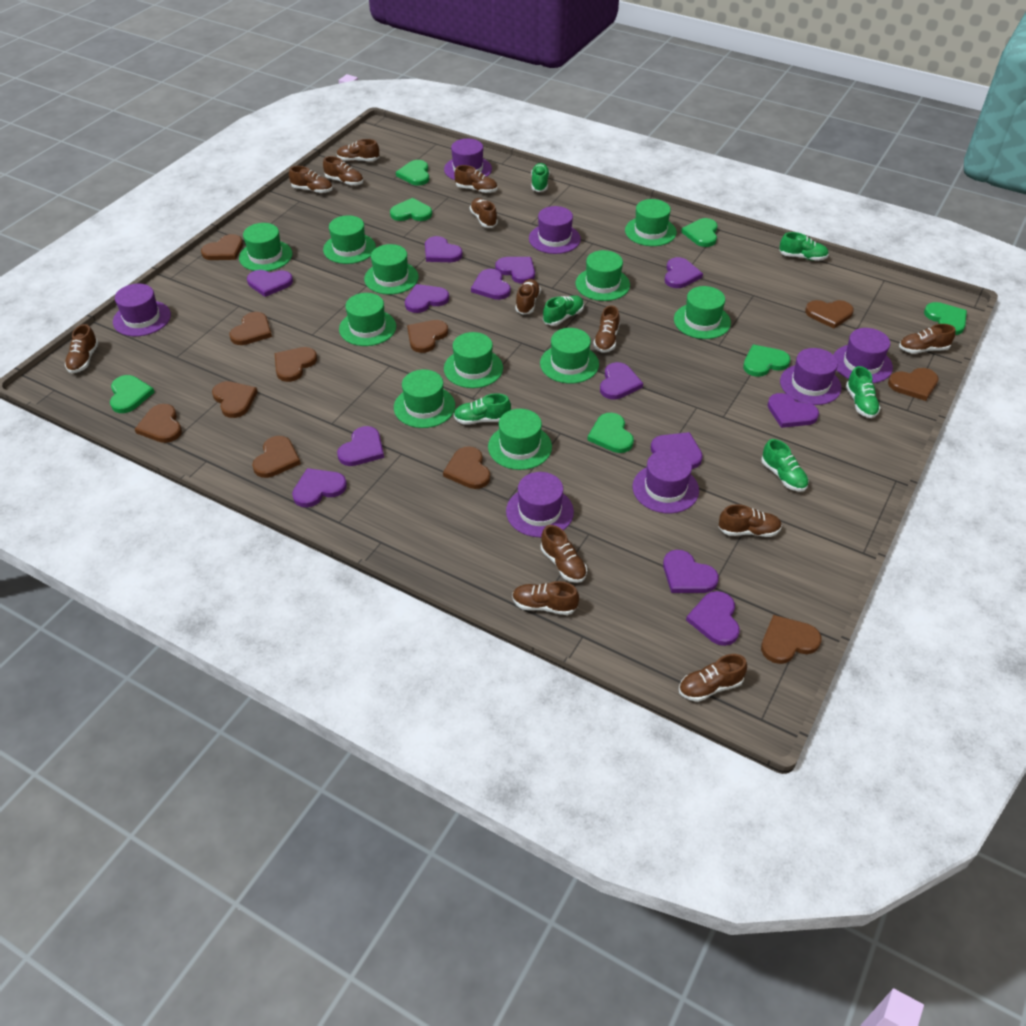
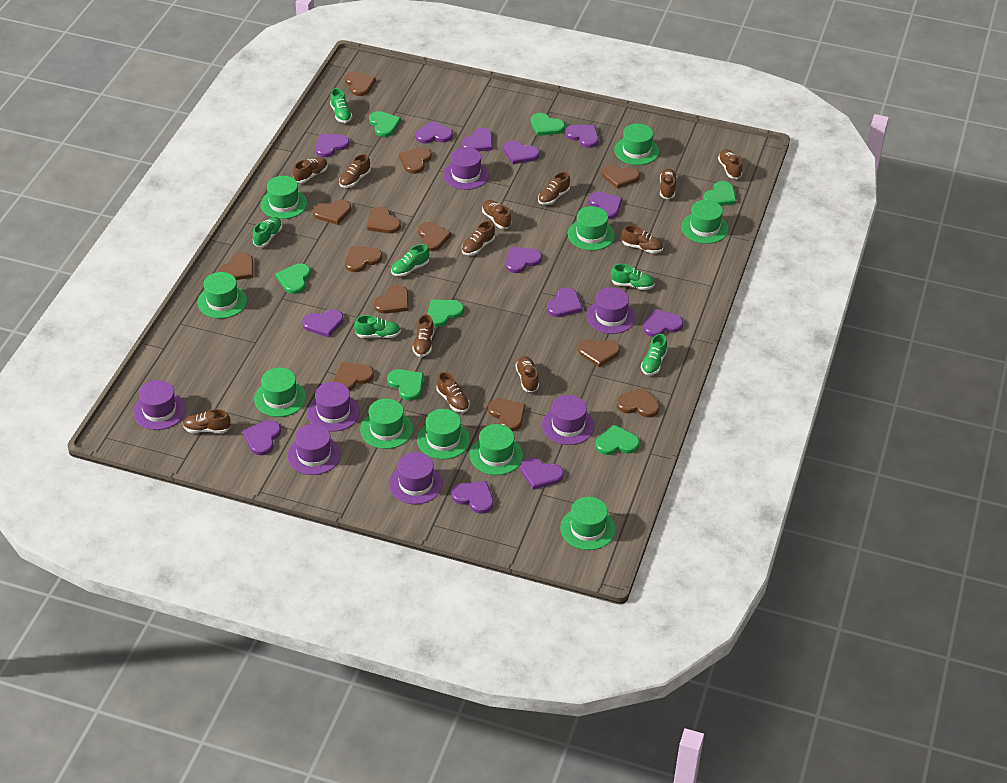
brown heart: [135,404,182,443] [201,234,243,260] [212,381,258,418] [229,312,272,345] [252,436,301,478] [275,347,317,382] [407,320,448,353] [443,446,490,489] [761,615,821,664] [805,300,854,329] [888,368,939,401] = 11 -> [219,253,253,280] [313,199,351,225] [334,362,374,391] [344,71,376,96] [345,246,382,272] [367,207,401,233] [374,285,408,314] [399,147,432,174] [418,222,452,251] [488,399,525,431] [578,339,620,367] [602,164,640,189] [617,388,660,417] = 13
brown shoe: [65,324,99,373] [289,166,333,193] [323,156,363,186] [337,139,379,162] [454,165,497,193] [470,198,498,227] [512,581,579,615] [515,279,541,315] [541,525,587,583] [593,306,620,353] [679,654,747,702] [719,504,782,537] [899,324,956,354] = 13 -> [183,409,231,433] [293,158,328,183] [339,154,371,188] [412,314,434,357] [437,372,470,413] [462,221,495,255] [482,200,511,229] [515,356,539,392] [538,172,570,205] [622,225,663,253] [660,169,677,199] [718,150,742,179] = 12
green hat: [239,223,292,271] [323,215,376,264] [339,293,396,346] [364,244,419,295] [394,369,455,428] [444,332,503,388] [488,409,552,470] [540,328,599,384] [576,250,630,301] [625,199,677,246] [674,286,731,339] = 11 -> [197,272,247,319] [254,368,306,417] [260,176,307,219] [360,399,413,449] [417,409,470,459] [470,424,523,475] [560,497,616,550] [568,206,615,251] [614,123,659,165] [681,200,729,244] = 10

